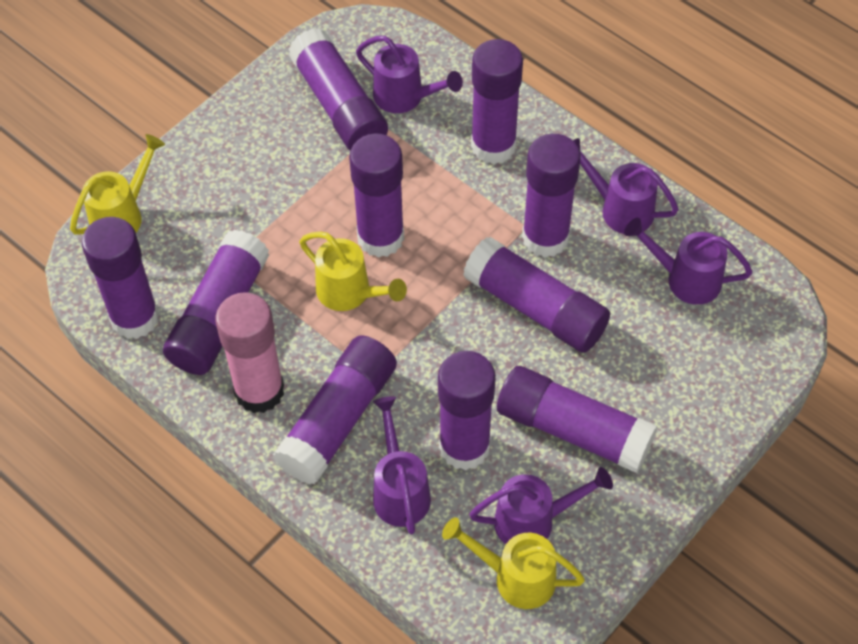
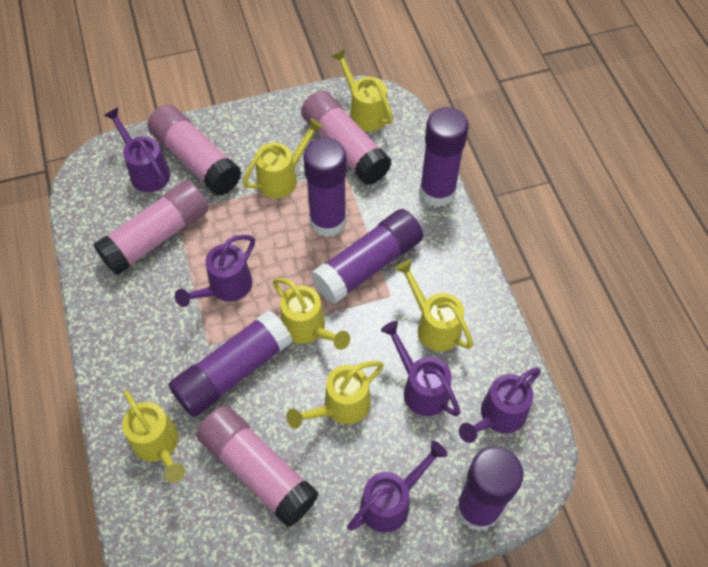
pink glue stick: [215,292,284,413] = 1 -> [93,180,209,276] [148,104,242,196] [196,406,319,527] [301,90,392,185] = 4
purple glue stick: [82,217,159,339] [163,230,269,375] [273,335,397,484] [289,28,388,150] [349,134,404,258] [438,351,496,471] [463,237,610,353] [471,39,523,164] [497,366,658,473] [522,133,581,258] = 10 -> [169,310,292,417] [303,138,347,237] [311,209,423,304] [419,107,469,207] [456,446,524,531] = 5
yellow watering can: [70,134,165,235] [299,231,407,311] [442,517,585,609] = 3 -> [122,390,185,483] [243,118,323,198] [273,278,350,350] [286,361,384,429] [332,49,393,132] [395,260,474,351] = 6

